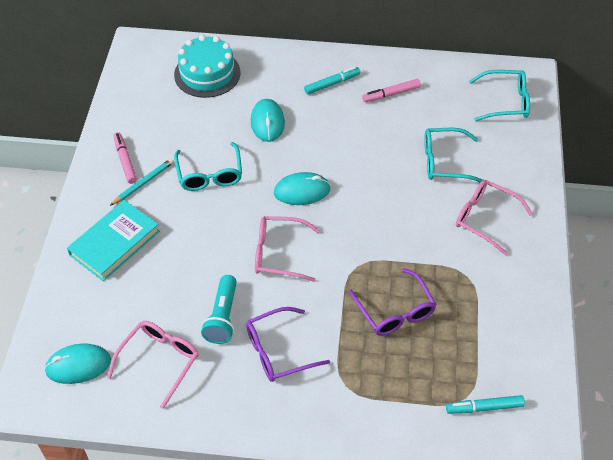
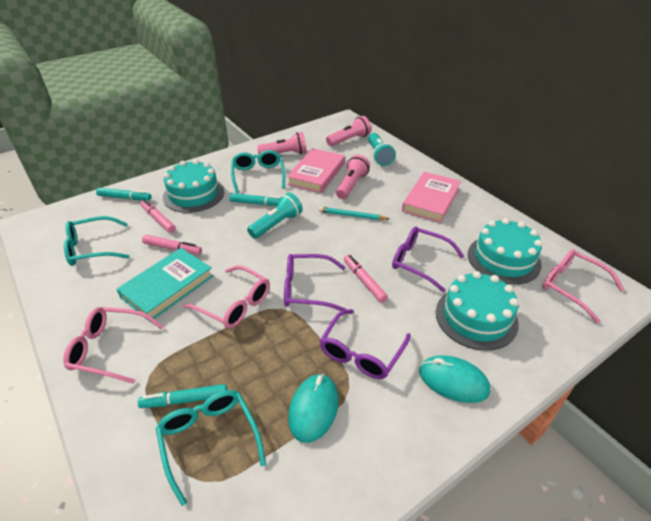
pink book: none = 0 -> [287,148,345,193] [402,172,461,223] = 2
pink flashlight: none = 0 -> [257,132,307,154] [326,116,371,146] [336,155,370,199] = 3
pink marker: [113,132,137,184] [362,79,421,102] = 2 -> [140,200,176,233] [142,235,202,255] [344,255,388,303] = 3
purple glasses: [246,307,330,382] [349,268,437,336] = 2 -> [284,254,346,311] [320,309,411,379] [392,226,464,292] = 3
turquoise cake: [174,35,240,98] = 1 -> [163,159,224,213] [436,271,519,351] [468,218,543,285] = 3
turquoise flashlight: [201,275,237,344] = 1 -> [247,193,303,239] [368,133,396,166] = 2
turquoise marker: [304,67,361,94] [446,395,525,414] = 2 -> [96,188,151,200] [138,384,227,408] [229,193,280,206] = 3
turquoise mouse: [44,343,111,384] [251,99,285,142] [274,172,331,205] = 3 -> [288,374,339,443] [419,355,490,403] = 2

